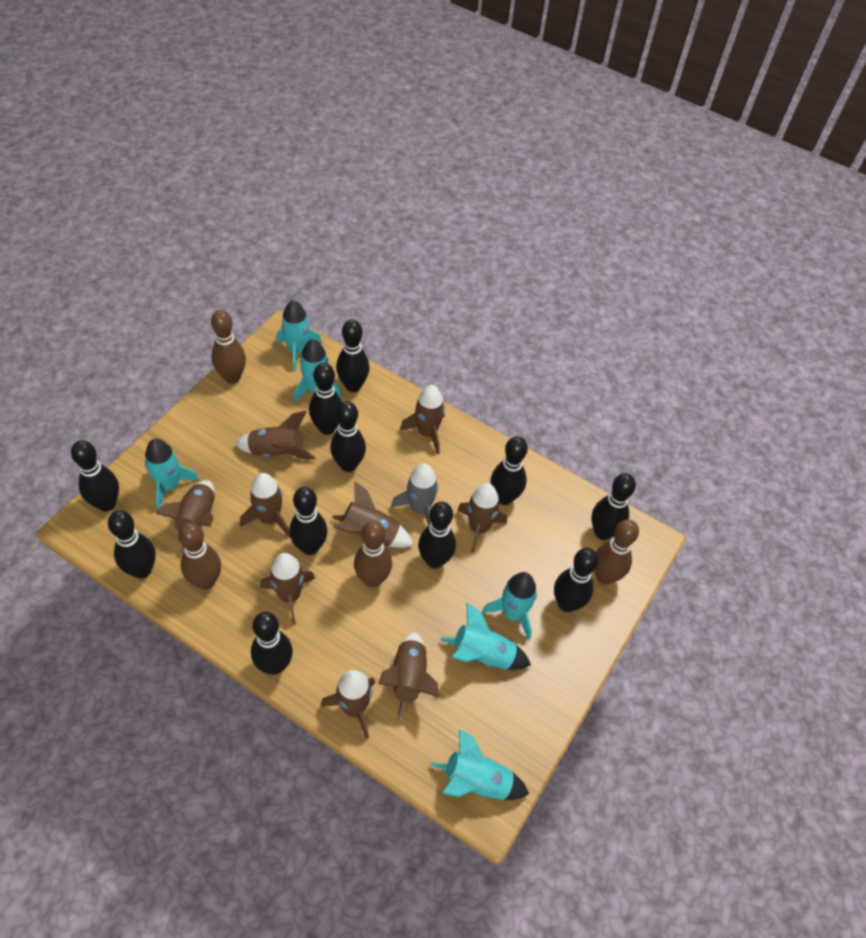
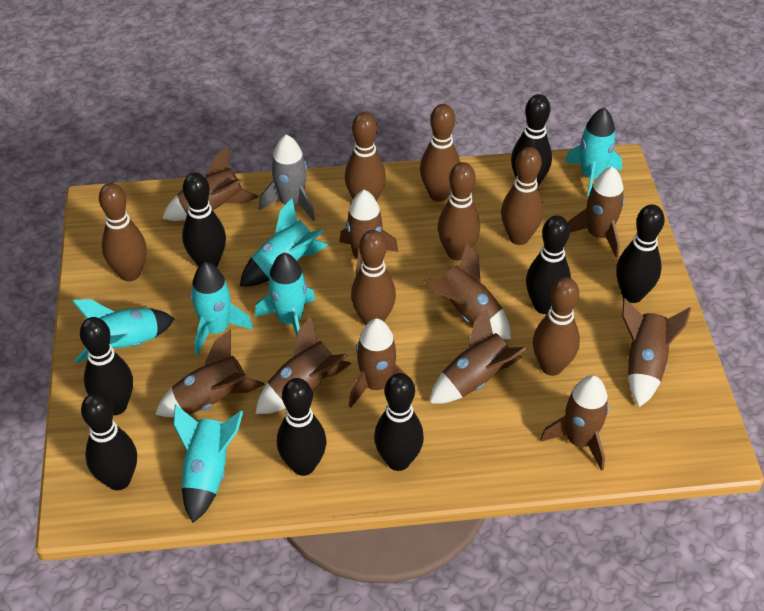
black bowling pin: [71,440,119,511] [108,510,156,579] [251,612,293,675] [289,487,328,555] [309,363,342,435] [330,401,366,472] [336,319,370,392] [418,502,456,568] [490,436,528,505] [554,548,598,612] [591,473,636,540] = 11 -> [80,317,133,415] [81,393,137,490] [182,173,226,267] [277,378,326,476] [374,373,424,471] [511,94,552,186] [526,215,571,314] [616,204,665,303] = 8
brown bowling pin: [178,522,221,590] [211,310,246,384] [354,521,392,587] [594,519,639,585] = 4 -> [99,183,146,281] [345,112,386,202] [351,230,396,326] [420,104,460,202] [437,162,480,260] [501,147,544,245] [533,277,580,376] = 7
brown rocket: [156,480,215,554] [235,411,316,459] [240,473,290,538] [260,553,315,625] [321,670,375,739] [332,482,414,548] [378,632,439,723] [400,385,445,454] [457,483,507,553] = 9 -> [155,330,265,417] [162,146,258,221] [255,316,351,414] [339,190,398,276] [349,318,408,408] [423,242,511,340] [430,309,526,404] [540,375,609,471] [568,166,625,258] [622,298,691,407] = 10

